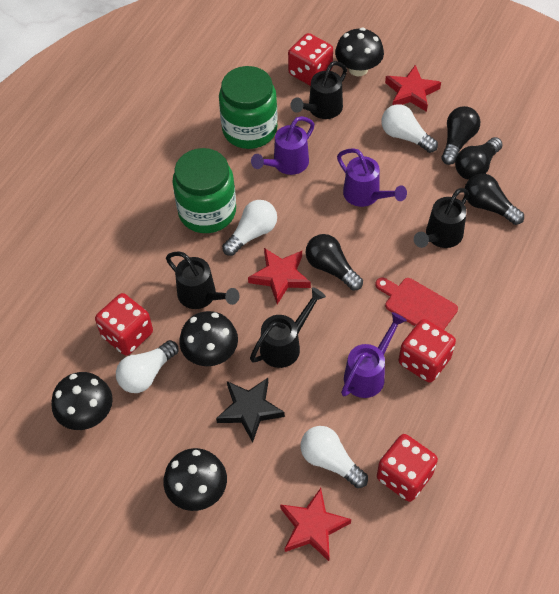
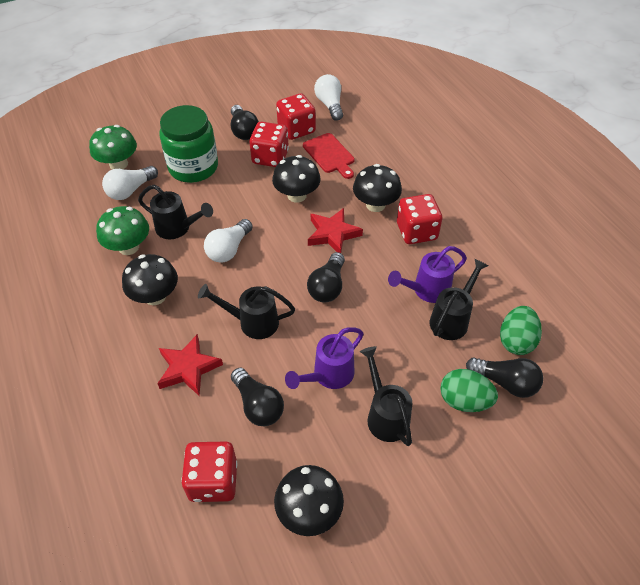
black star: [216,378,285,443] = 1 -> none = 0
green egg: none = 0 -> [440,369,498,412] [500,306,542,355] = 2
green jar: [172,148,236,233] [219,66,278,149] = 2 -> [159,105,218,183] = 1
green mushroom: none = 0 -> [89,125,137,169] [96,206,149,255] = 2
purple watering can: [251,116,315,175] [337,148,407,207] [341,312,407,398] = 3 -> [285,327,364,389] [388,246,467,303] = 2
red star: [248,248,311,304] [280,488,351,561] [385,65,441,112] = 3 -> [157,334,223,396] [308,208,363,253] = 2
white light bulb: [116,340,179,393] [222,200,277,256] [301,426,368,488] [381,104,438,153] = 4 -> [102,166,158,200] [204,219,253,263] [314,74,343,121] = 3

